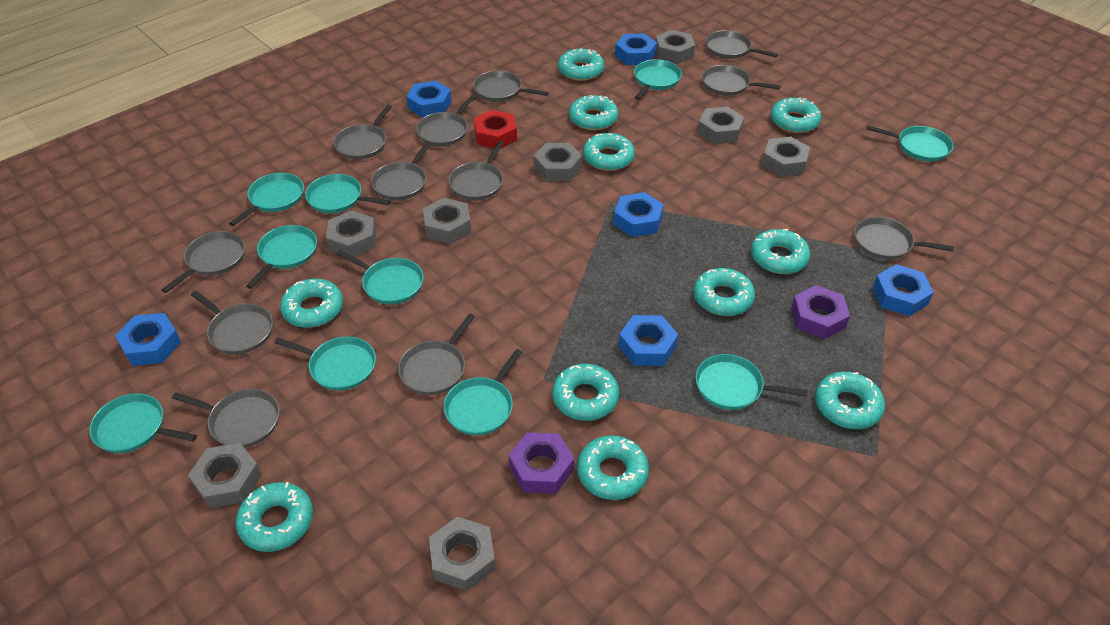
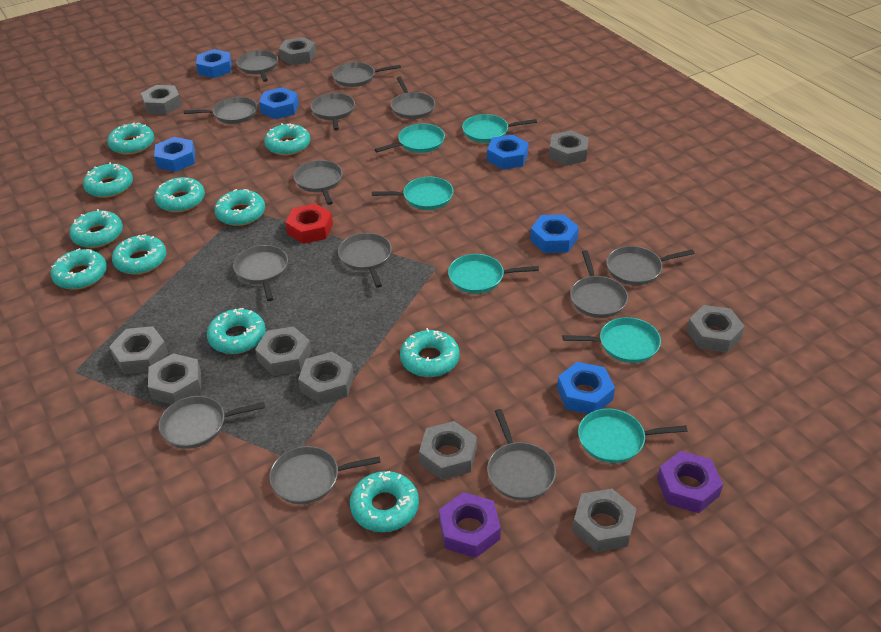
grey nut: [188,443,262,508] [326,211,376,257] [423,198,471,244] [429,517,496,591] [534,143,582,181] [655,30,695,64] [698,107,744,144] [762,137,810,177] = 8 -> [109,326,168,374] [141,85,182,115] [148,353,201,404] [255,326,312,376] [279,37,316,65] [298,352,354,405] [419,421,477,480] [549,130,589,166] [572,489,637,552] [687,305,745,353] = 10
grey pan: [162,231,245,293] [172,389,280,448] [191,291,273,355] [333,105,392,160] [371,141,432,200] [398,313,475,395] [416,95,476,146] [448,141,504,201] [473,71,549,102] [702,65,781,96] [705,30,778,59] [854,217,954,260] = 12 -> [159,396,265,449] [184,97,257,124] [233,245,288,301] [236,50,278,82] [269,446,381,504] [294,160,343,205] [311,93,355,131] [332,62,401,87] [338,233,392,288] [391,77,435,119] [487,409,556,500] [570,250,628,318] [606,246,694,285] = 13
turquoise pan: [89,393,197,453] [229,173,304,226] [246,225,317,289] [274,336,376,391] [305,174,390,213] [337,250,424,304] [443,349,522,435] [634,59,682,100] [695,354,808,410] [866,125,953,161] = 10 -> [372,177,454,210] [375,124,445,153] [448,254,539,294] [462,114,537,143] [563,317,661,363] [578,408,687,463] = 6

